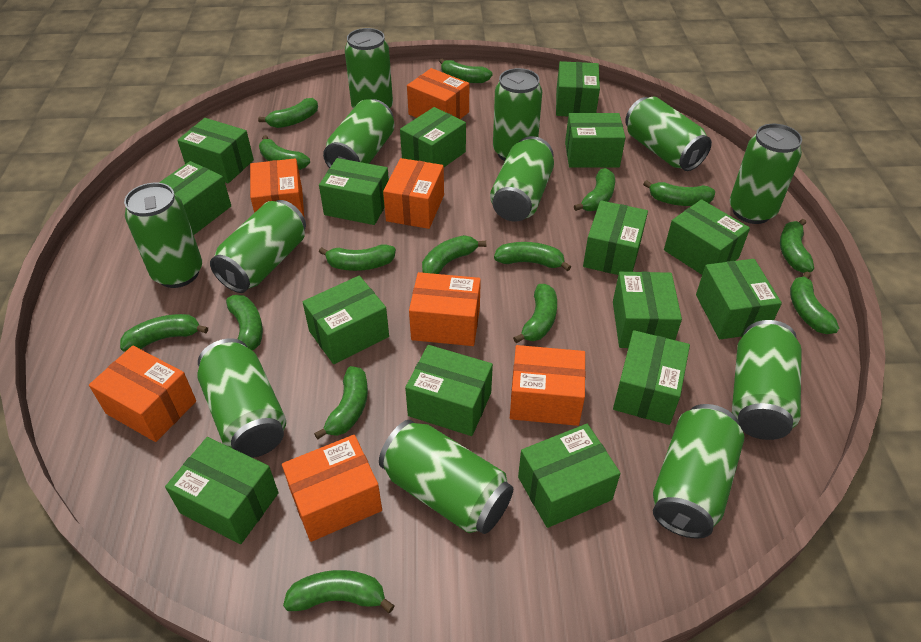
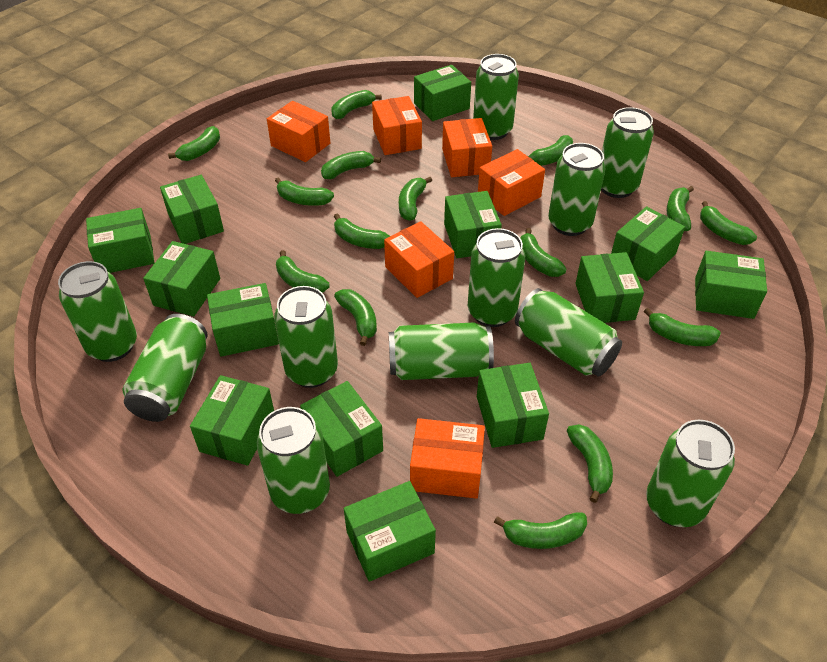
green box: [159,161,231,235] [165,437,279,544] [177,118,254,183] [303,276,389,364] [319,158,389,225] [400,107,466,167] [405,345,493,436] [518,424,621,528] [556,61,600,116] [565,113,625,168] [583,200,648,275] [613,272,682,348] [613,330,690,425] [664,199,750,275] [696,259,782,339] = 15 -> [86,208,155,273] [143,241,220,316] [160,175,224,244] [190,375,274,466] [207,283,279,357] [300,381,383,477] [344,481,436,582] [414,65,471,121] [444,191,502,258] [477,363,549,448] [575,252,644,323] [611,206,685,281] [695,251,767,319] = 13
green can: [124,183,202,288] [197,338,286,458] [210,200,306,293] [323,99,394,168] [345,28,393,109] [379,420,513,534] [490,136,554,222] [493,68,542,161] [625,97,712,171] [653,404,744,539] [730,124,802,224] [732,320,802,440] = 12 -> [58,261,137,362] [122,314,207,422] [257,407,330,514] [274,286,338,388] [389,323,494,380] [468,228,525,327] [473,54,519,140] [515,288,622,377] [548,143,606,236] [601,107,654,198] [646,420,735,527] = 11
orange box: [89,346,196,442] [250,158,304,217] [282,435,382,542] [383,158,444,229] [407,68,469,119] [409,272,481,346] [510,345,586,426] = 7 -> [267,101,330,162] [372,96,422,155] [384,221,454,298] [410,418,485,499] [442,118,492,177] [478,149,545,216] = 6

